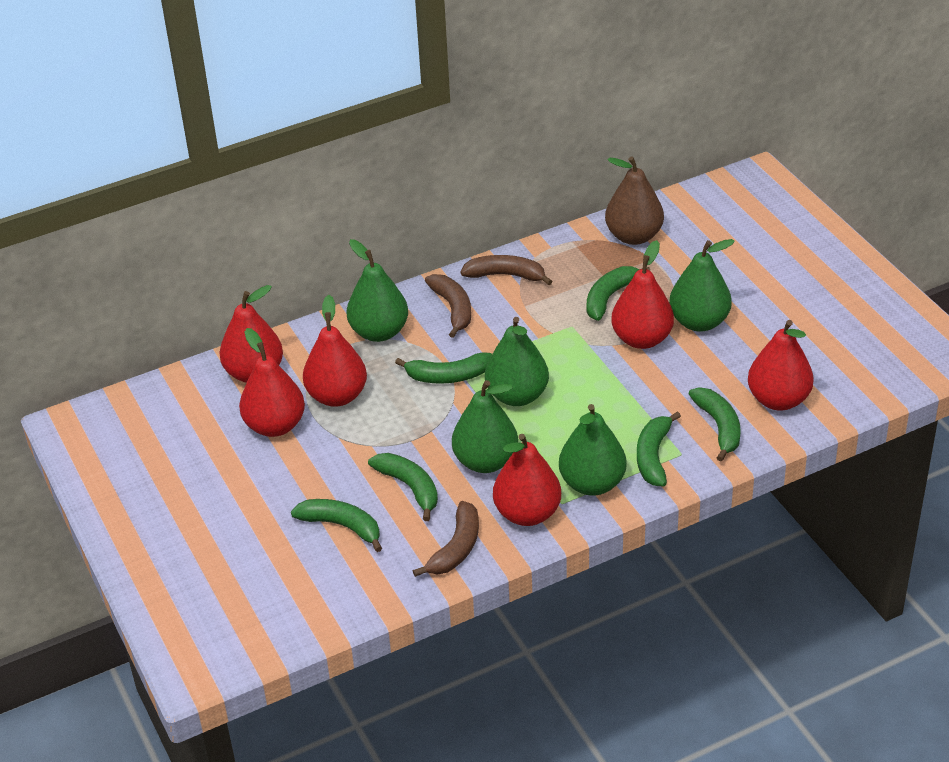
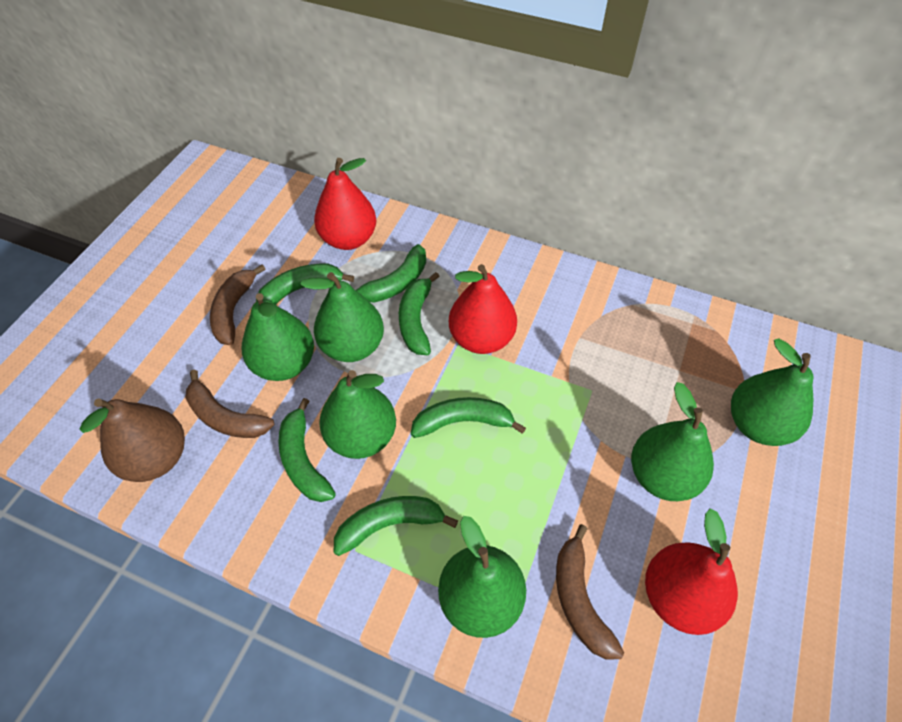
green pear: [347,239,408,342] [452,380,518,473] [485,317,549,406] [559,404,627,496] [669,239,735,332] = 5 -> [242,293,314,381] [300,272,384,362] [319,370,396,459] [438,516,526,638] [631,382,714,501] [731,339,813,446] = 6
red pear: [220,285,283,383] [239,328,305,437] [303,295,367,407] [493,434,561,526] [611,240,674,349] [748,320,814,411] = 6 -> [314,158,376,250] [449,264,517,354] [645,508,738,635] = 3

